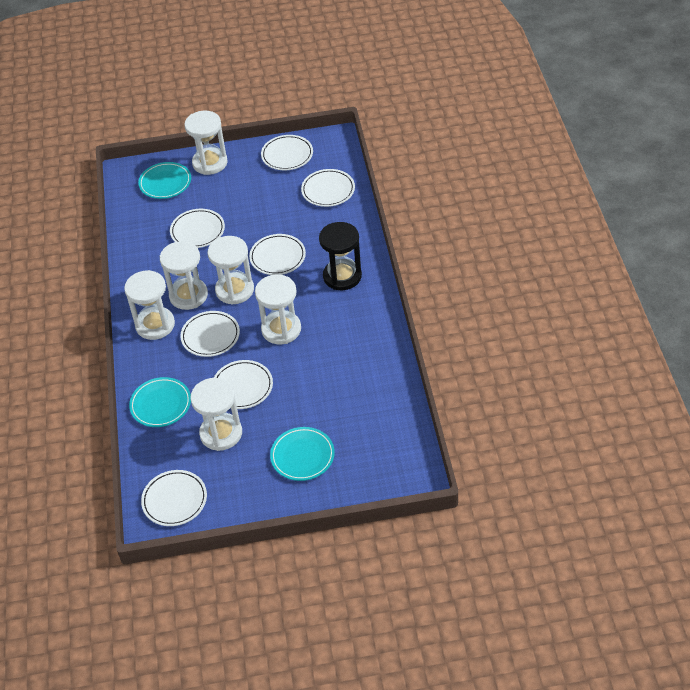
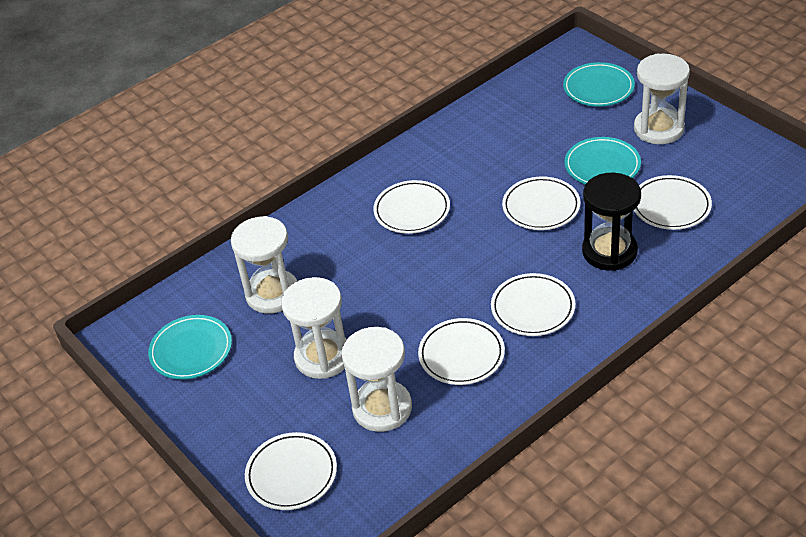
white hourglass: [124,270,175,340] [160,241,208,310] [184,111,228,175] [190,378,242,451] [208,236,254,305] [255,274,301,344] = 6 -> [231,216,298,314] [281,277,347,379] [342,327,412,432] [634,53,690,144] = 4
white plate: [141,470,207,526] [170,209,225,248] [180,311,240,357] [214,360,273,409] [249,234,306,275] [261,135,313,170] [301,169,355,207] = 7 -> [245,432,337,510] [373,180,450,234] [418,318,505,385] [491,273,576,336] [502,176,580,230] [634,175,712,230] = 6

